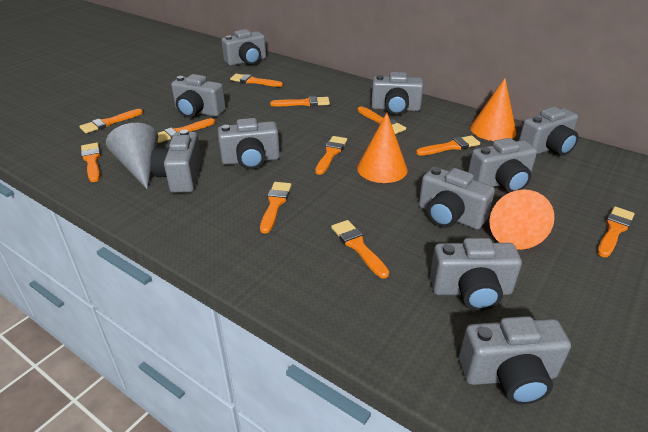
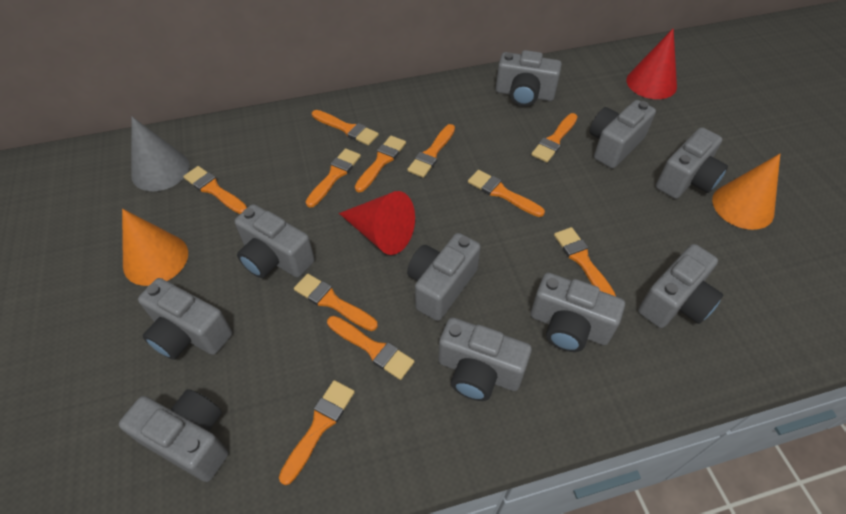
orange cone: [357,113,408,183] [470,78,516,141] [489,190,555,250] = 3 -> [122,209,188,286] [712,154,780,230] = 2
red cone: none = 0 -> [339,191,415,255] [626,28,677,99] = 2

